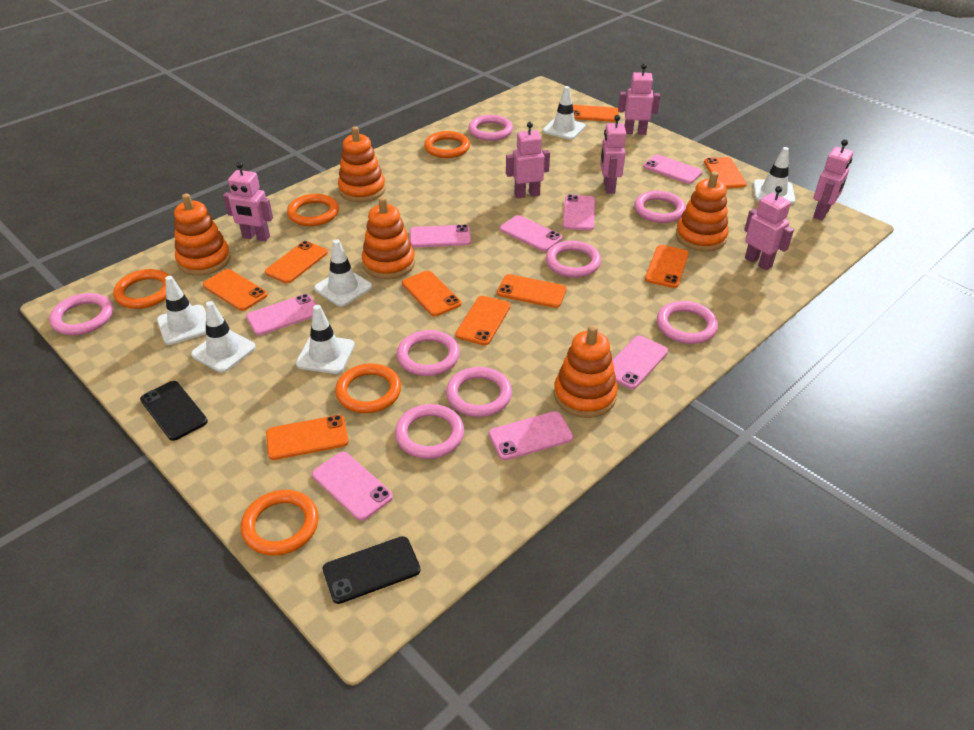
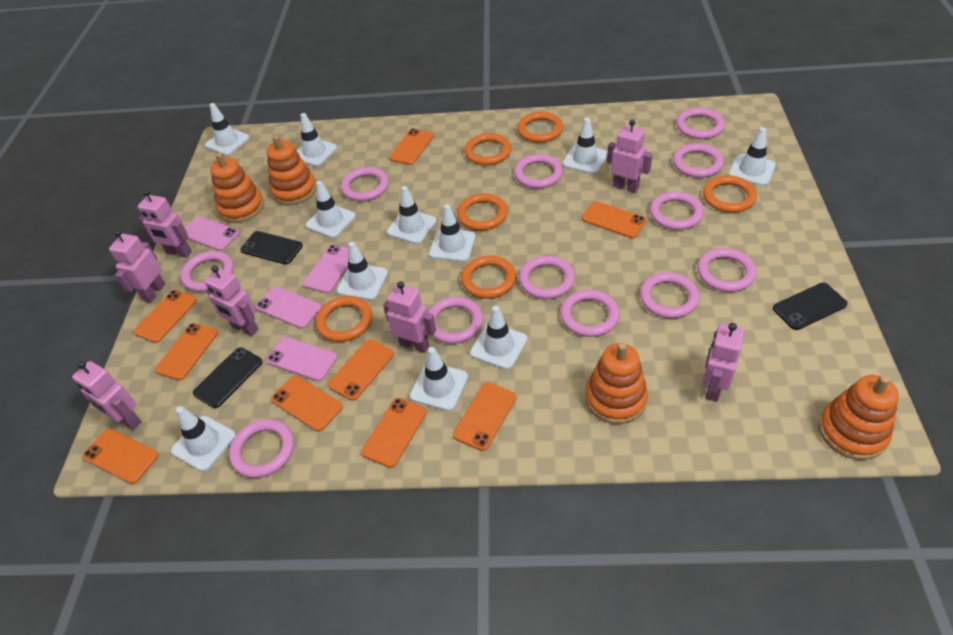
black phone: [140,381,208,441] [323,536,421,604] = 2 -> [193,347,262,408] [240,231,303,265] [773,283,848,330] = 3
orange ring: [113,269,170,309] [241,490,319,556] [287,194,339,226] [335,363,401,413] [424,131,470,158] = 5 -> [316,296,372,342] [457,193,508,231] [461,256,516,299] [465,133,511,166] [517,112,563,143] [703,175,757,213] = 6
orange stacking toy: [174,193,231,276] [338,126,386,202] [362,197,415,279] [554,325,618,418] [676,171,729,252] = 5 -> [210,152,264,223] [267,135,316,205] [585,342,648,424] [818,375,899,460] = 4
pink phone: [246,294,316,335] [312,452,393,521] [410,224,471,248] [489,411,573,460] [500,215,562,251] [563,194,595,231] [612,336,668,389] [643,155,702,184] = 8 -> [185,216,240,251] [256,286,321,329] [266,337,338,382] [303,245,348,293] = 4
pink ring: [49,293,113,335] [395,404,464,459] [397,330,460,376] [446,367,512,417] [469,115,513,141] [546,241,601,278] [634,191,686,223] [657,301,718,344] = 8 -> [180,251,234,292] [229,419,294,478] [341,167,389,201] [428,297,483,344] [514,154,563,189] [519,256,575,299] [560,290,620,337] [640,272,699,318] [650,191,704,230] [673,143,724,178] [676,107,725,139] [697,248,756,292] = 12
pink robot: [223,162,273,241] [506,122,550,199] [600,115,626,194] [618,64,660,135] [744,186,794,270] [813,139,853,220] = 6 -> [72,361,142,430] [109,230,165,303] [138,190,192,258] [204,266,258,336] [383,281,436,353] [607,119,653,193] [703,323,744,402] = 7
white traffic cone: [157,276,206,345] [191,301,256,373] [296,305,355,374] [314,239,372,306] [543,86,585,140] [753,147,795,204] = 6 -> [171,406,236,472] [205,103,250,155] [297,113,337,167] [306,181,356,238] [337,242,388,300] [387,186,437,244] [410,347,468,411] [429,204,476,262] [470,306,528,370] [562,118,608,174] [729,127,776,186] = 11

